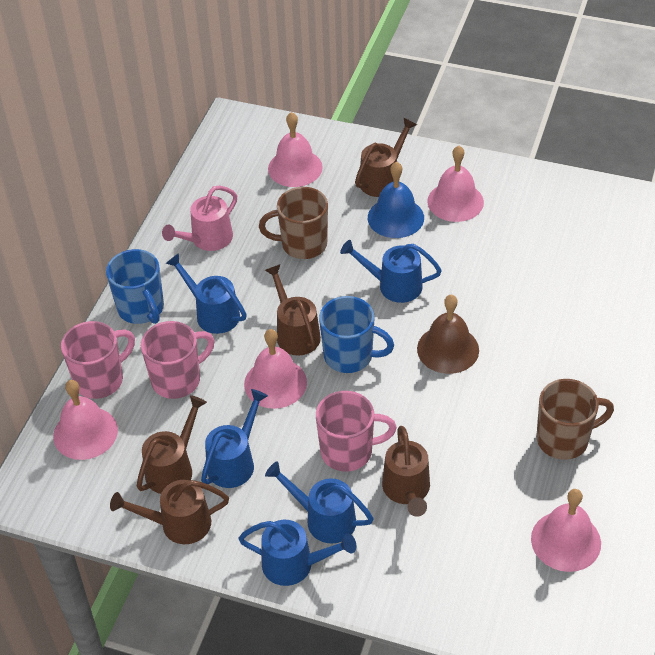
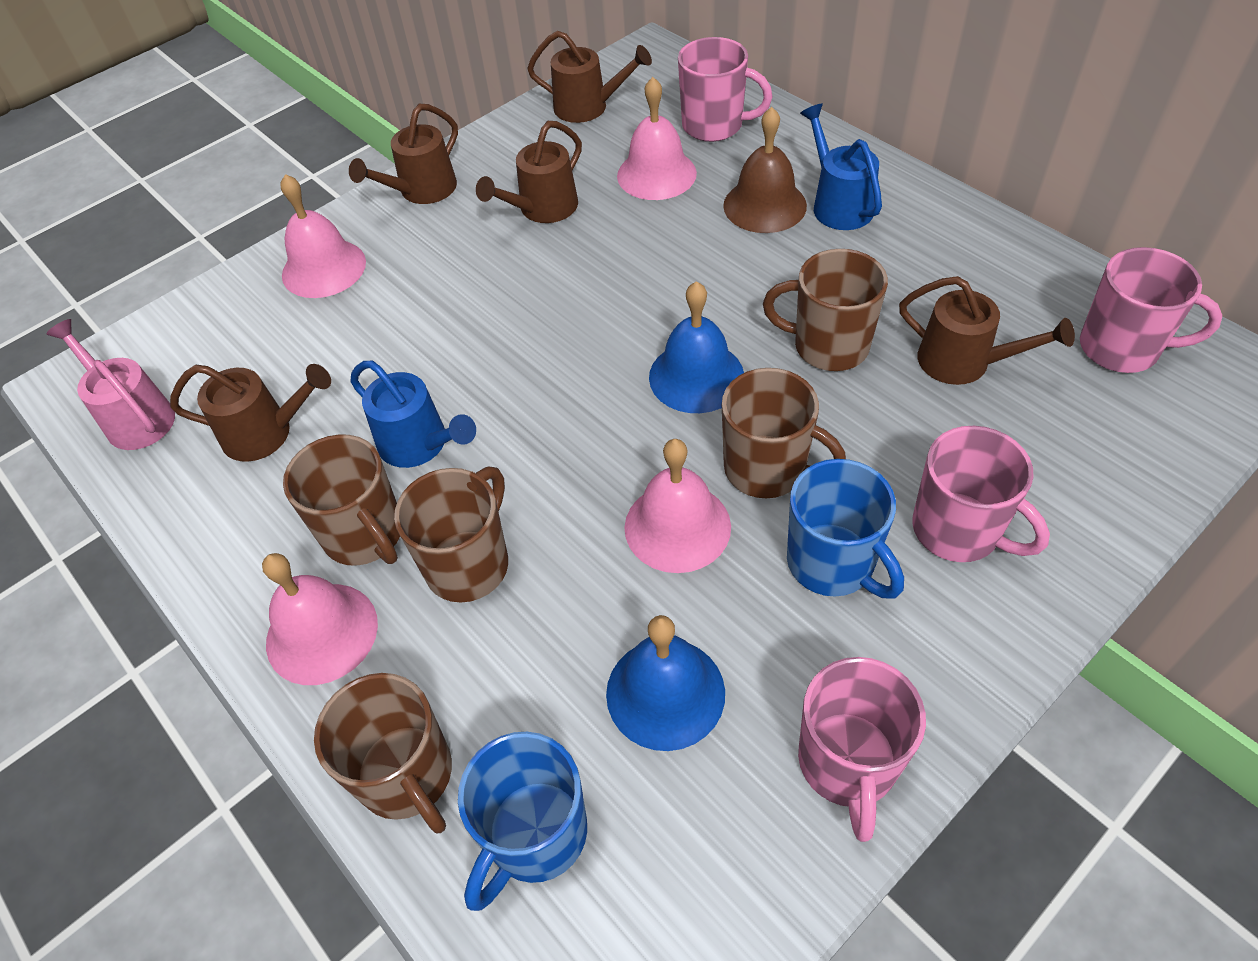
blue bell: [368,162,424,238] = 1 -> [606,615,725,751] [649,281,744,413] = 2
blue watering can: [166,253,247,334] [201,389,268,488] [238,520,356,586] [265,461,374,543] [340,240,442,303] = 5 -> [350,361,476,468] [800,104,882,230] = 2
brown mug: [259,187,328,259] [537,379,614,460] = 2 -> [283,434,400,566] [314,673,452,833] [394,467,508,602] [722,368,846,498] [763,249,888,371] = 5
pink bell: [53,380,118,460] [244,329,307,409] [268,112,323,187] [427,146,484,222] [531,489,601,572] = 5 -> [262,553,378,685] [281,174,366,298] [617,77,697,200] [624,439,731,573] = 4
pink mug: [61,321,135,399] [141,321,215,399] [316,391,397,472] = 3 -> [678,37,773,142] [798,657,926,842] [912,426,1050,562] [1080,247,1222,373] = 4

